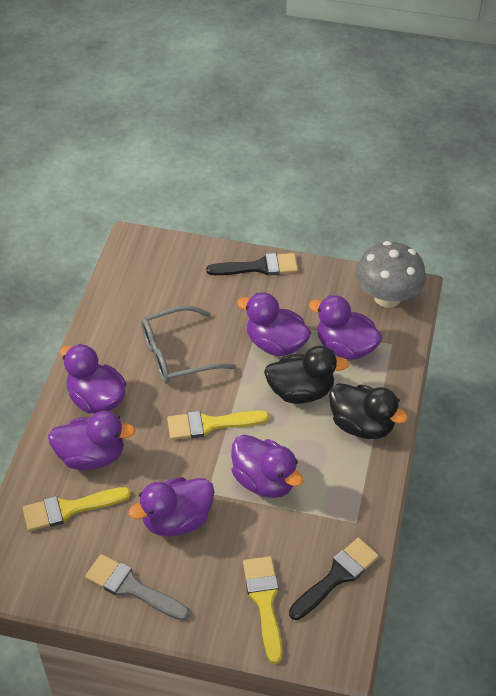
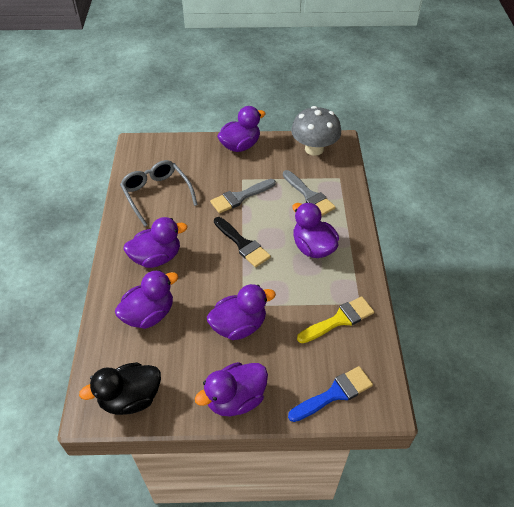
black brush: [206,253,298,276] [289,538,379,620] = 2 -> [214,217,271,267] = 1
black duck: [264,346,349,404] [329,383,408,439] = 2 -> [79,362,161,415] = 1
blue brush: none = 0 -> [288,366,373,422] = 1
grey brush: [85,554,189,621] = 1 -> [210,179,276,213] [283,170,336,216] = 2
yellow brush: [23,487,131,531] [167,410,269,440] [243,556,283,664] = 3 -> [297,296,374,343] = 1

